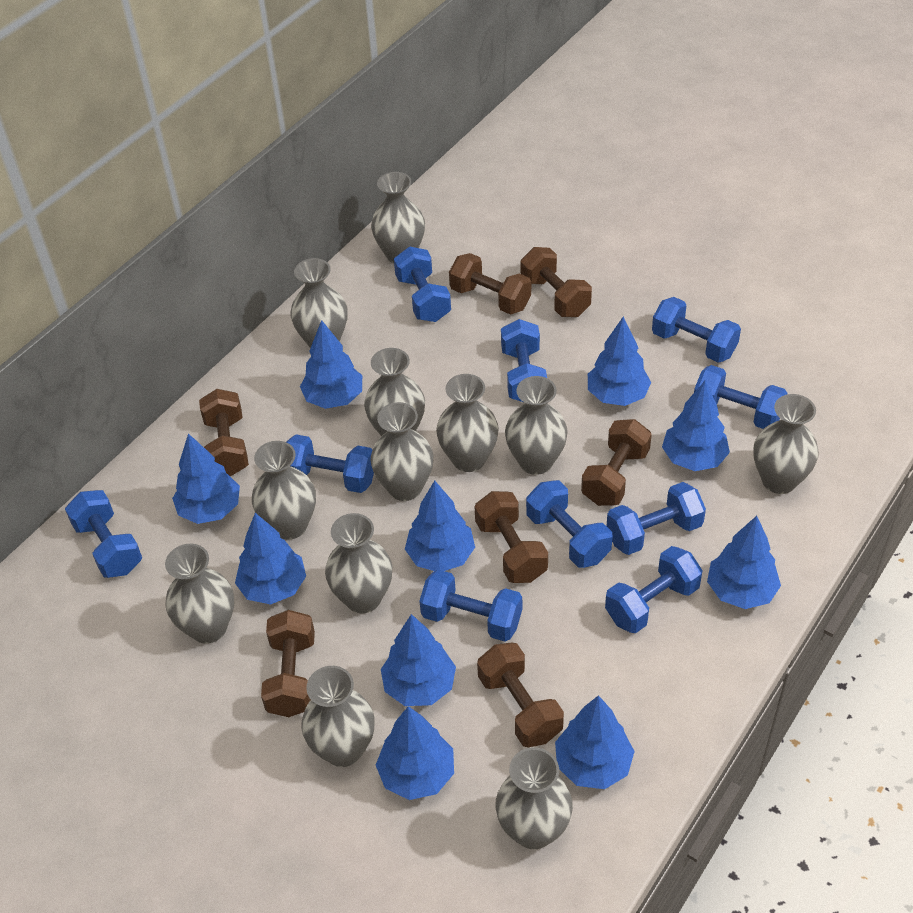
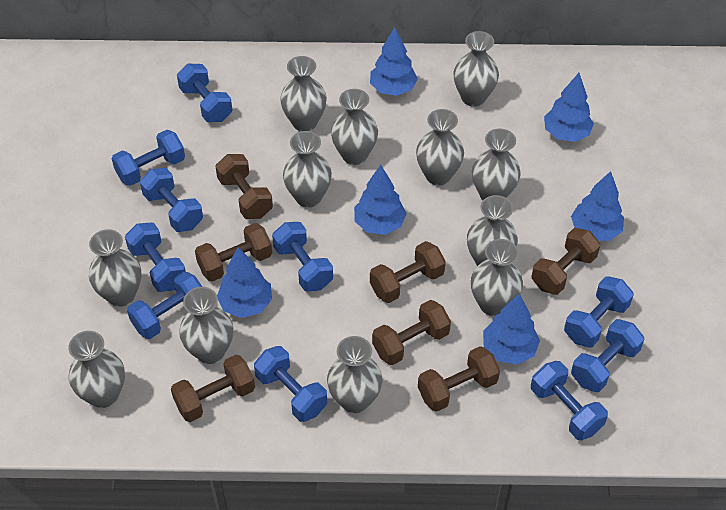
blue tree: [172,433,240,524] [235,513,306,605] [300,320,362,409] [376,706,454,800] [381,614,456,706] [405,481,475,571] [555,695,635,789] [588,317,651,406] [662,380,730,471] [707,516,781,609] = 10 -> [217,247,272,318] [354,164,407,235] [370,27,418,96] [483,294,540,365] [544,73,594,142] [571,171,624,241] = 6

